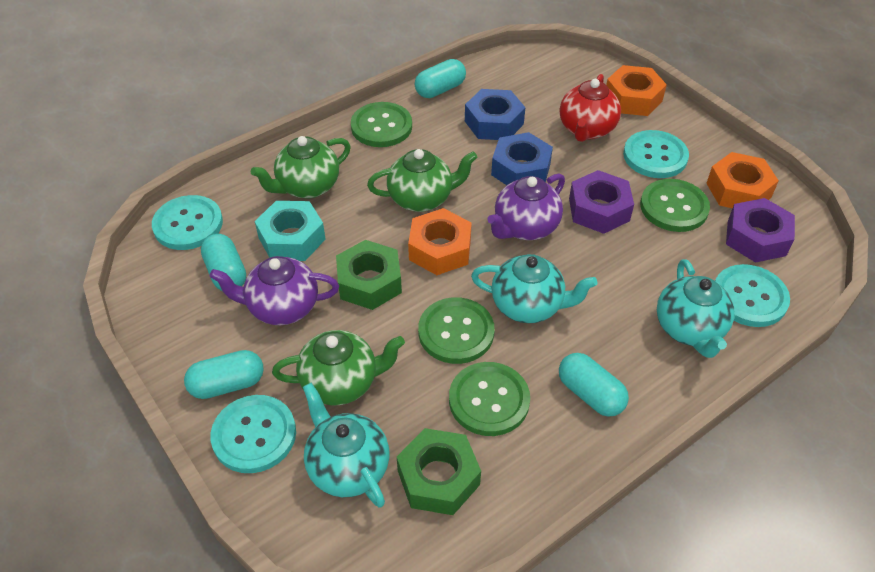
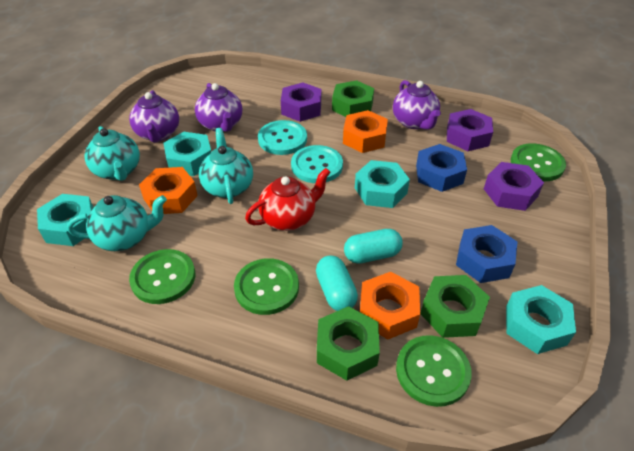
green nut: [336,240,402,310] [397,428,481,515] = 2 -> [317,306,380,381] [332,80,374,117] [420,275,490,338] = 3
green teapot: [251,136,351,199] [272,330,405,405] [367,149,477,212] = 3 -> none = 0
purple nut: [569,170,634,234] [726,198,795,263] = 2 -> [281,82,321,122] [447,109,493,151] [484,162,544,211] = 3
purple teapot: [210,256,339,325] [487,173,565,240] = 2 -> [129,90,179,143] [195,83,242,132] [393,80,441,130] = 3
turquoise button: [152,195,223,250] [210,395,296,473] [623,130,689,178] [715,264,790,327] = 4 -> [258,120,307,155] [291,145,343,183] = 2
turquoise capsule: [184,350,264,399] [201,234,246,291] [415,59,466,98] [559,353,629,417] = 4 -> [316,256,358,311] [344,229,403,264] = 2
turquoise nut: [255,201,326,261] = 1 -> [37,194,94,246] [164,132,211,176] [355,160,410,208] [506,285,576,354] = 4

